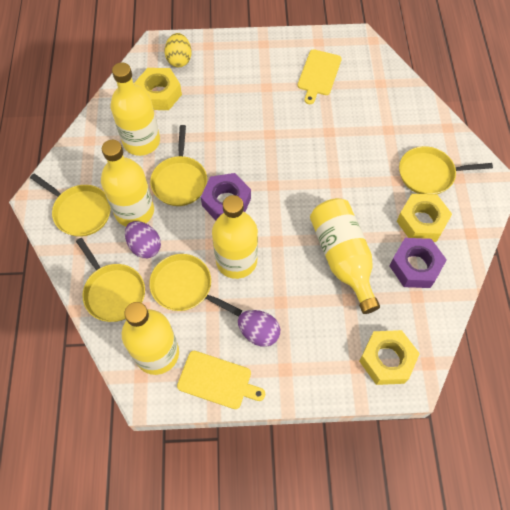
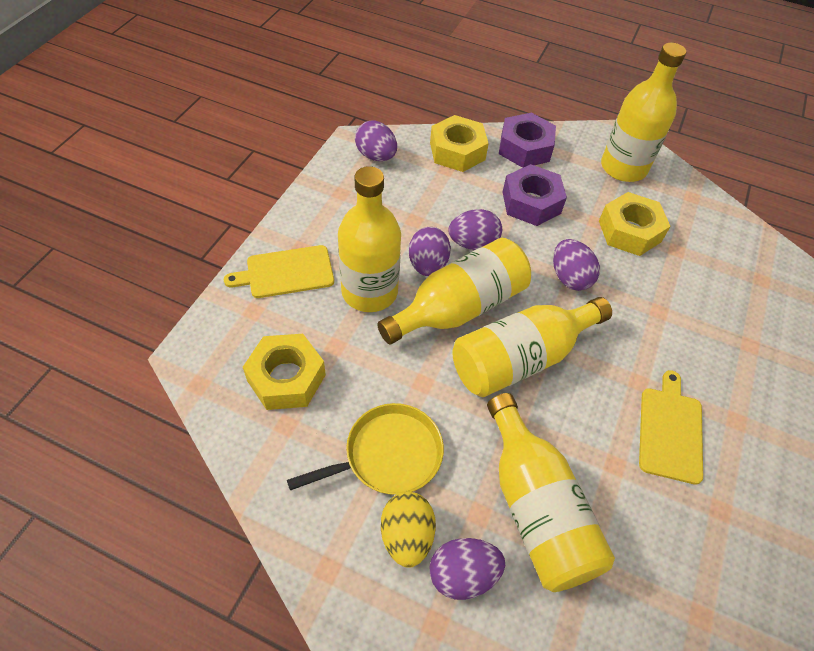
purple egg: [125,221,161,258] [238,310,280,347] = 2 -> [355,121,397,161] [409,227,451,276] [430,538,505,600] [449,209,502,250] [553,239,600,291] = 5
yellow pan: [30,173,111,237] [76,238,145,322] [149,254,242,316] [150,125,207,206] [399,146,493,194] = 5 -> [287,403,444,495] = 1

